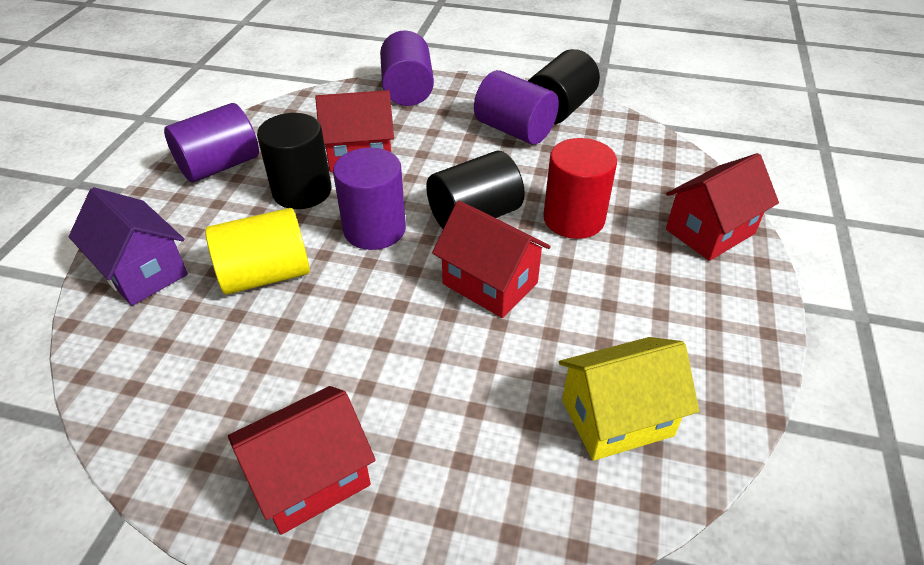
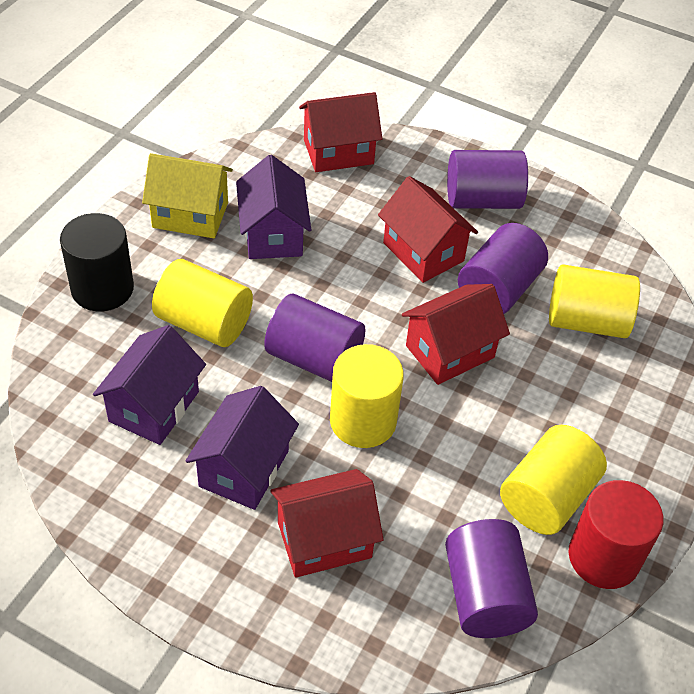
black cylinder: [257,113,332,209] [426,151,525,229] [528,49,600,124] = 3 -> [60,213,134,311] = 1
purple house: [69,187,188,306] = 1 -> [93,325,206,445] [186,386,299,510] [236,155,311,259] = 3
yellow cylinder: [205,208,310,295] = 1 -> [152,259,253,347] [330,344,404,448] [500,425,607,535] [549,264,640,338] = 4

